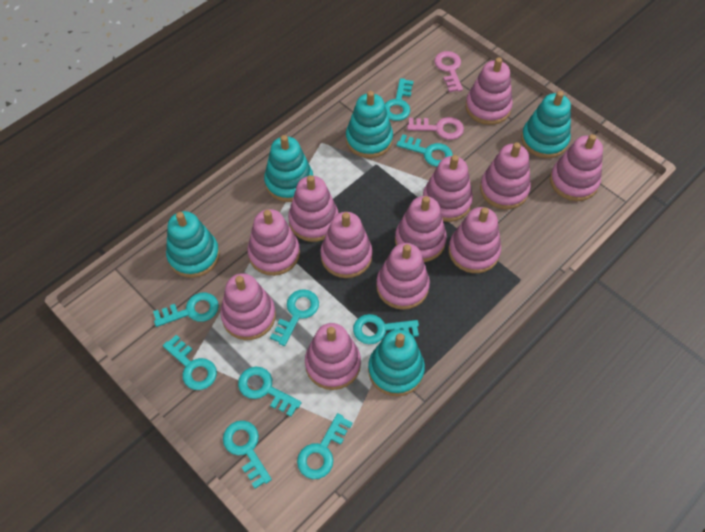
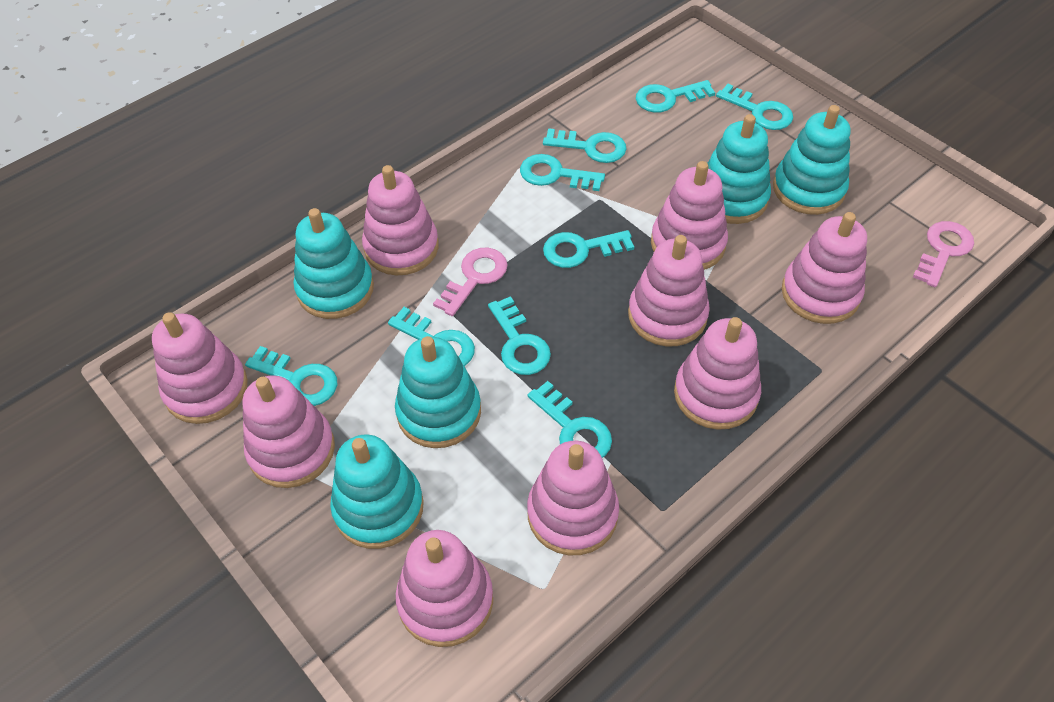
pink stacking toy: [221,273,276,340] [248,209,300,276] [288,175,339,242] [305,323,361,390] [320,212,372,278] [376,243,430,310] [395,196,447,262] [423,155,473,222] [448,207,501,273] [465,57,513,125] [480,142,531,209] [550,134,603,201] = 12 -> [152,312,248,424] [242,376,335,488] [362,165,439,275] [396,530,493,647] [527,441,619,555] [628,235,710,347] [651,161,728,270] [674,317,761,430] [782,212,867,324] = 9

